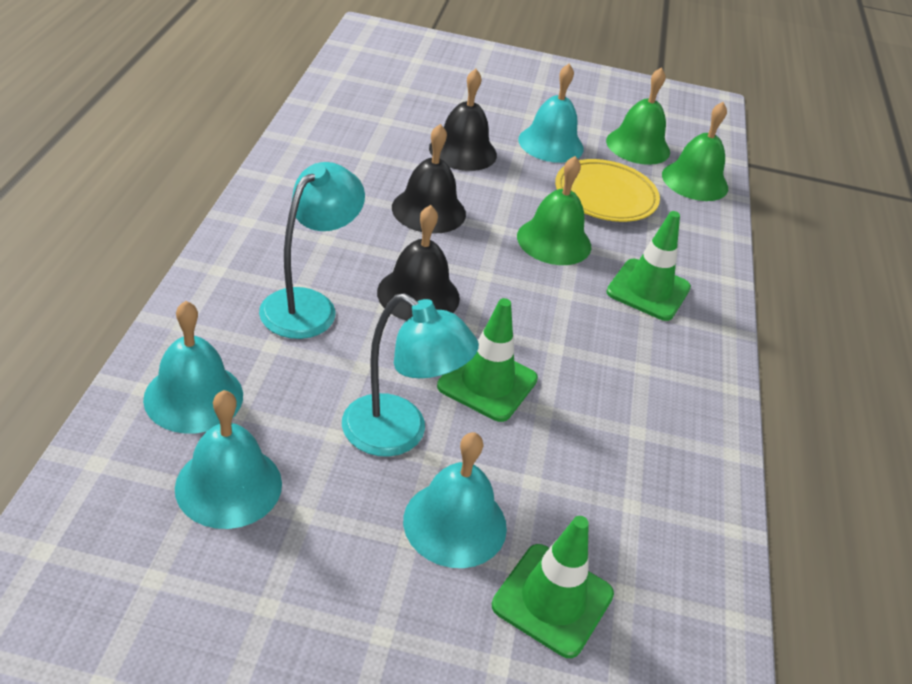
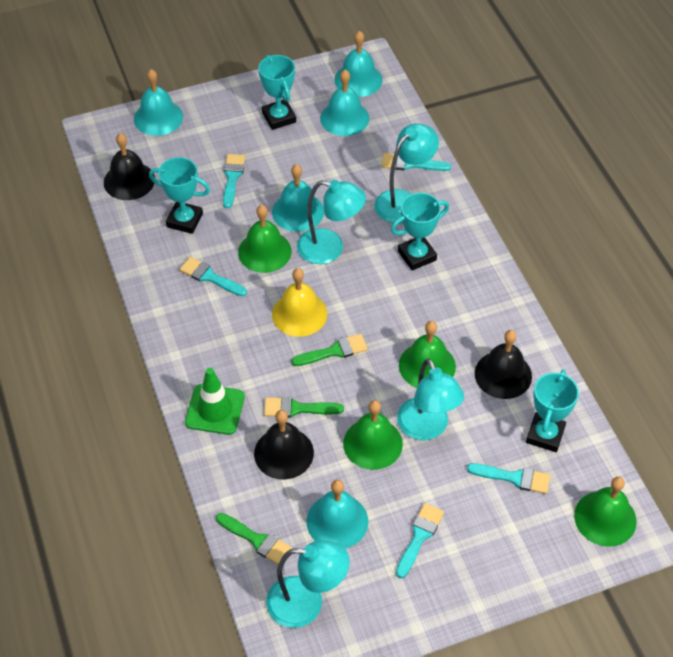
green bell: [517,156,591,265] [606,67,670,165] [662,102,728,201] = 3 -> [238,205,291,273] [343,400,403,470] [399,321,456,388] [574,477,637,547] = 4
green brush: none = 0 -> [216,513,292,565] [264,397,344,418] [291,334,368,366] = 3
green traffic cone: [437,298,538,422] [492,516,614,658] [606,211,691,321] = 3 -> [185,368,245,435] = 1
turquoise bell: [143,301,243,434] [175,390,282,529] [403,432,507,568] [518,64,584,163] = 4 -> [134,69,183,136] [272,164,324,232] [307,480,368,548] [320,70,369,136] [334,31,383,97] = 5
turquoise brush: none = 0 -> [179,257,247,296] [223,154,245,208] [382,153,451,171] [396,503,444,578] [467,463,550,494] = 5
turquoise lamp: [259,162,365,339] [342,293,479,457] = 2 -> [266,540,350,628] [297,180,366,264] [374,123,439,223] [397,359,464,440] = 4
turquoise trophy: none = 0 -> [149,157,210,234] [258,55,296,130] [391,193,449,271] [526,369,579,452] = 4
yellow bell: none = 0 -> [272,268,327,337] = 1
yellow plate: [555,159,660,222] = 1 -> none = 0

